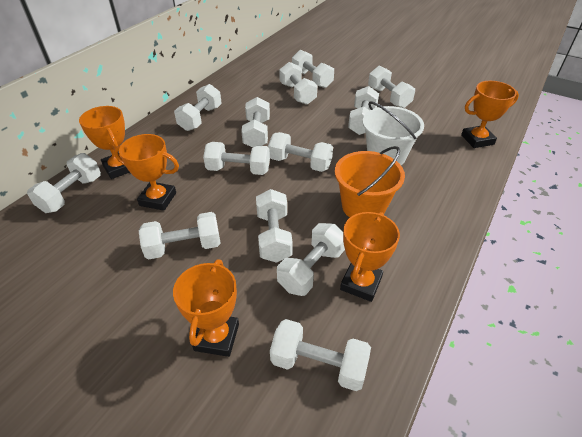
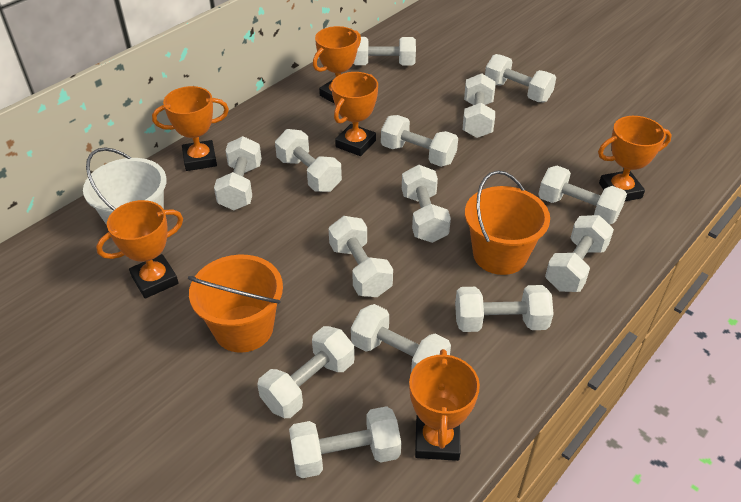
orange bucket: [335,146,405,218] = 1 -> [188,254,283,353] [465,171,550,275] = 2
orange trophy: [79,106,130,179] [114,134,179,211] [173,260,239,357] [340,212,400,302] [461,81,519,148] = 5 -> [96,200,183,298] [152,86,229,171] [313,26,361,104] [331,72,378,156] [409,349,480,461] [598,116,672,201] = 6
white dumbbell: [27,153,101,213] [139,212,221,259] [174,84,222,131] [203,142,270,175] [241,97,270,148] [256,189,293,263] [268,132,333,172] [270,319,371,391] [277,223,345,296] [279,62,317,105] [292,50,334,88] [348,86,379,135] [368,66,415,108] = 13 -> [214,136,262,210] [257,326,355,418] [275,129,342,192] [289,406,401,478] [328,216,393,297] [351,304,451,372] [353,37,416,66] [381,115,458,167] [402,165,451,243] [455,285,554,332] [463,73,495,138] [485,54,556,102] [538,166,627,224] [545,215,614,292] = 14

